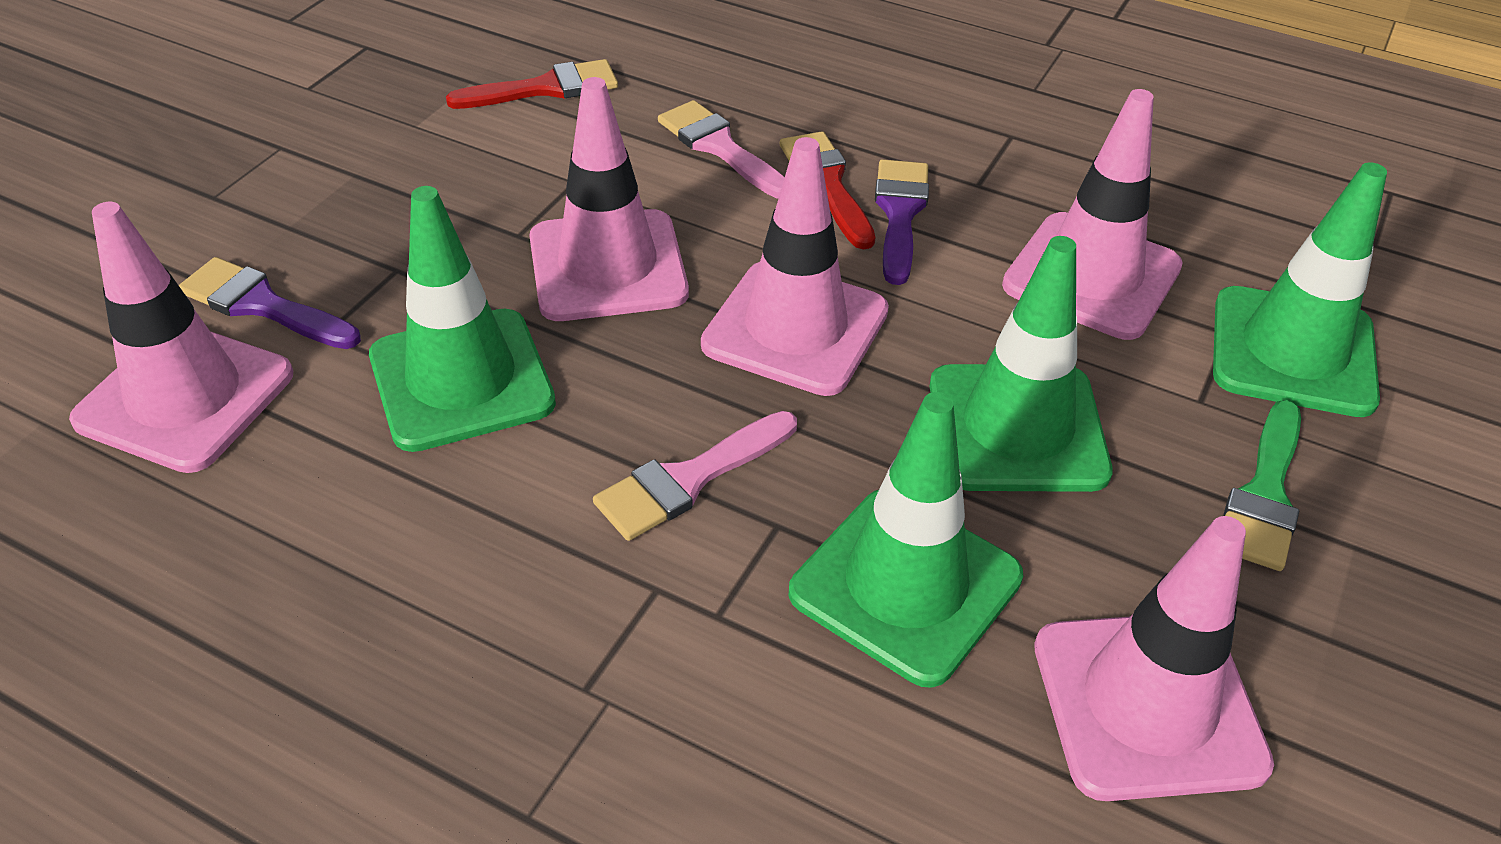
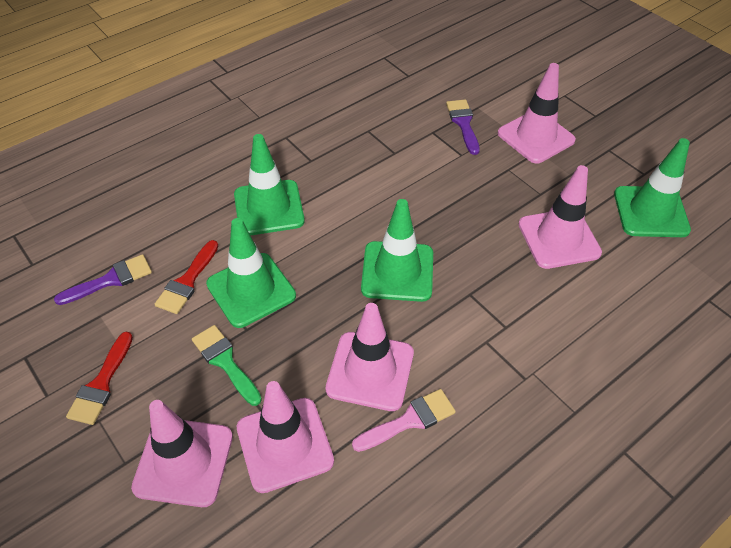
pink brush: [593,411,797,541] [658,100,785,199] = 2 -> [352,389,456,452] = 1

